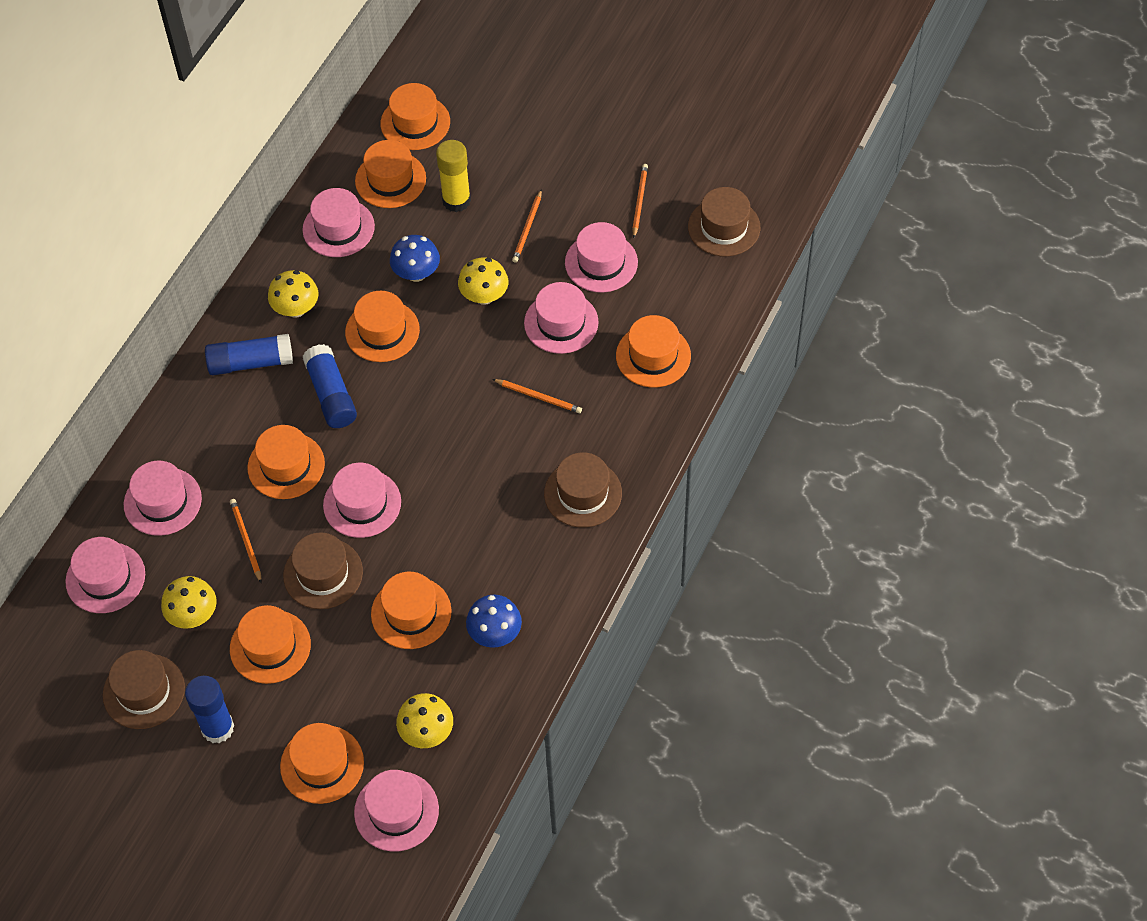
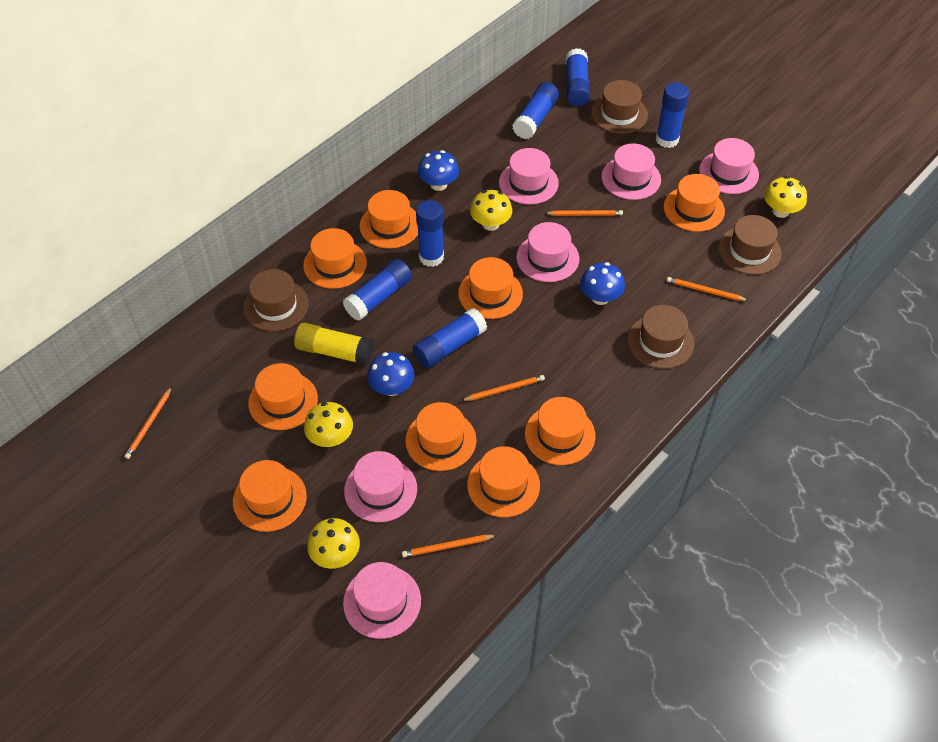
blue glue stick: [185,676,234,743] [205,334,293,375] [303,344,357,428] = 3 -> [343,259,412,321] [413,308,487,368] [416,200,444,267] [512,82,559,139] [566,48,590,106] [656,82,689,148] = 6
blue mushroom: [390,235,440,282] [466,594,522,648] = 2 -> [367,352,415,396] [418,150,459,191] [580,262,625,305] = 3
orange hat: [230,605,311,684] [248,425,325,499] [280,723,364,804] [345,291,420,362] [355,140,426,208] [371,572,452,649] [380,83,450,150] [616,315,691,387] = 8 -> [233,460,307,532] [248,363,318,430] [303,228,367,289] [360,190,418,248] [405,402,476,471] [458,257,523,319] [467,446,540,517] [525,397,595,465] [664,174,725,232] = 9
orange pencil: [230,499,262,583] [492,379,582,413] [512,189,542,263] [632,164,648,238] = 4 -> [124,386,172,459] [402,535,497,557] [461,375,545,401] [545,210,623,216] [667,277,749,301] = 5
pink hat: [65,537,145,613] [124,461,202,536] [303,188,375,257] [323,463,401,538] [354,770,439,852] [524,282,599,354] [565,222,638,293] = 7 -> [343,562,421,639] [344,451,417,522] [499,148,559,205] [516,222,579,282] [601,143,661,200] [699,138,759,194] = 6

